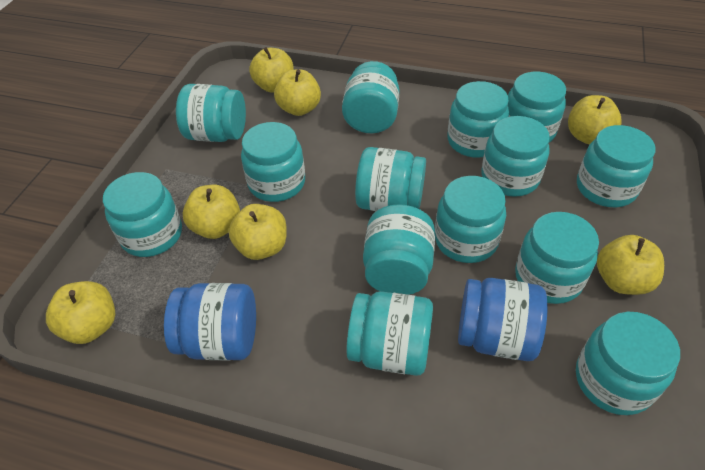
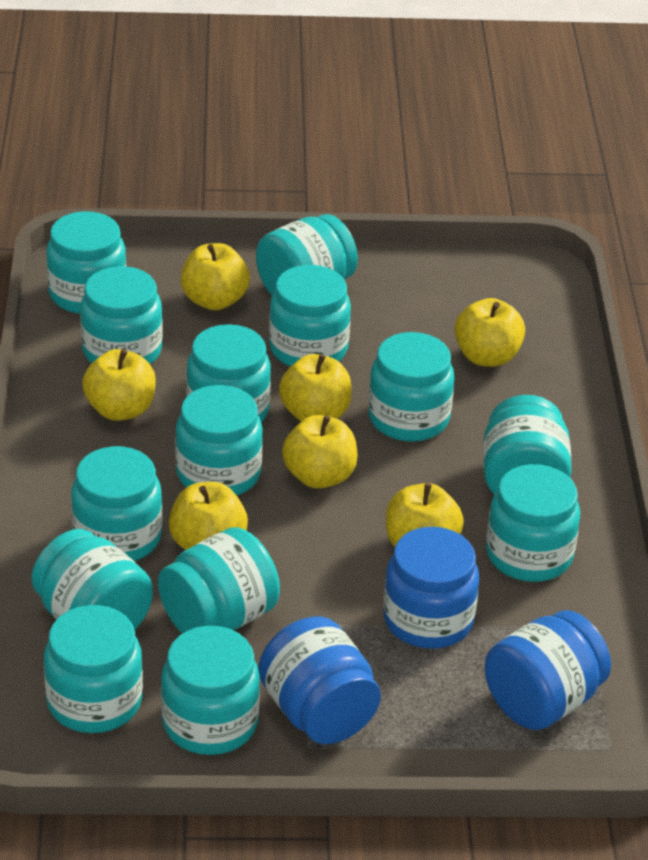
blue jar: [164,283,256,361] [458,278,547,361] = 2 -> [258,616,381,744] [383,527,479,649] [485,610,611,730] = 3

